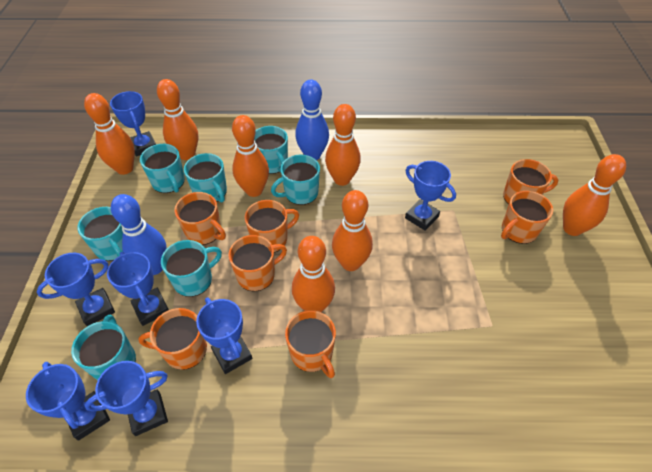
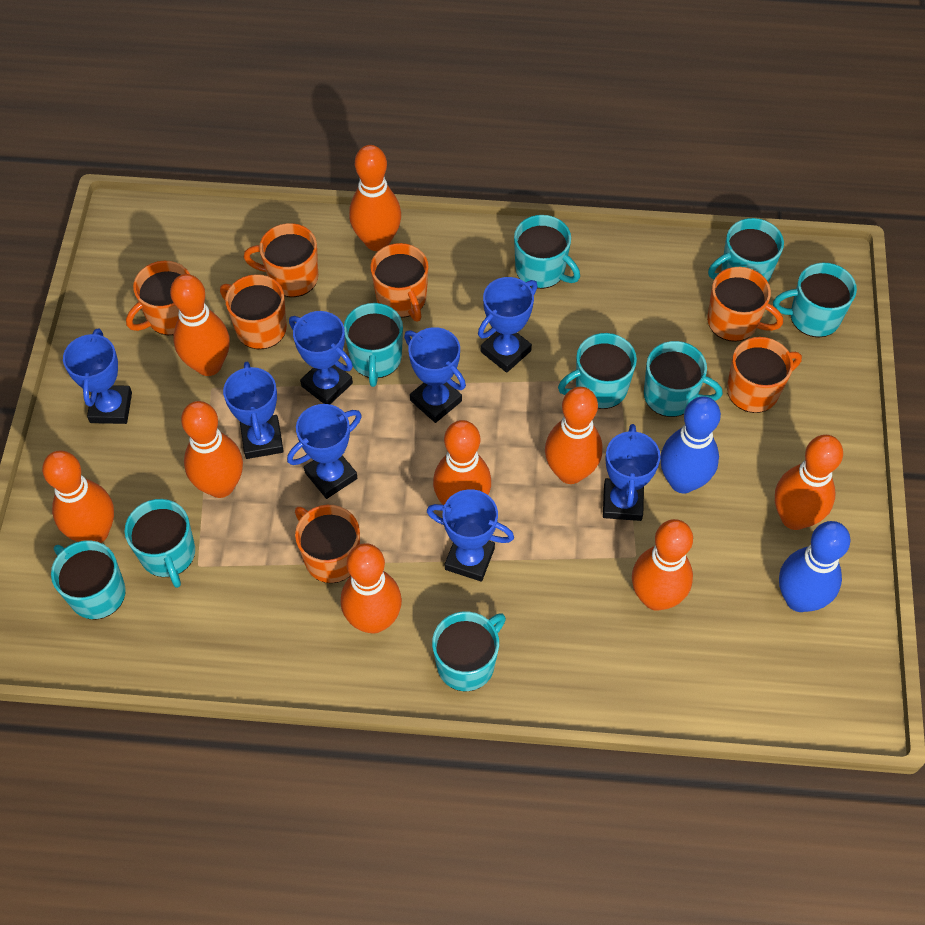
blue trophy: [26,362,110,441] [37,253,115,326] [85,361,168,436] [107,252,169,326] [110,91,156,156] [196,298,252,374] [405,161,456,231] = 7 -> [63,328,132,424] [223,362,284,459] [287,404,362,499] [289,311,353,404] [404,327,466,423] [427,489,514,582] [478,277,537,373] [603,424,661,521] = 8
orange bowling pin: [84,93,135,175] [157,79,198,160] [232,115,269,197] [292,236,335,312] [325,104,361,186] [332,190,373,271] [563,154,626,236] = 7 -> [42,450,114,543] [170,274,230,376] [181,401,243,498] [341,543,402,633] [349,145,401,251] [433,420,491,505] [545,387,602,484] [632,519,693,611] [775,435,843,530] = 9
turquoise mug: [71,315,136,380] [77,207,123,261] [140,144,185,193] [161,240,222,297] [184,153,227,202] [254,126,288,174] [271,154,320,205] = 7 -> [51,540,126,620] [125,499,195,588] [344,303,403,387] [432,611,506,692] [514,215,580,289] [558,333,637,409] [644,341,723,417] [708,218,784,282] [773,263,857,337] = 9

